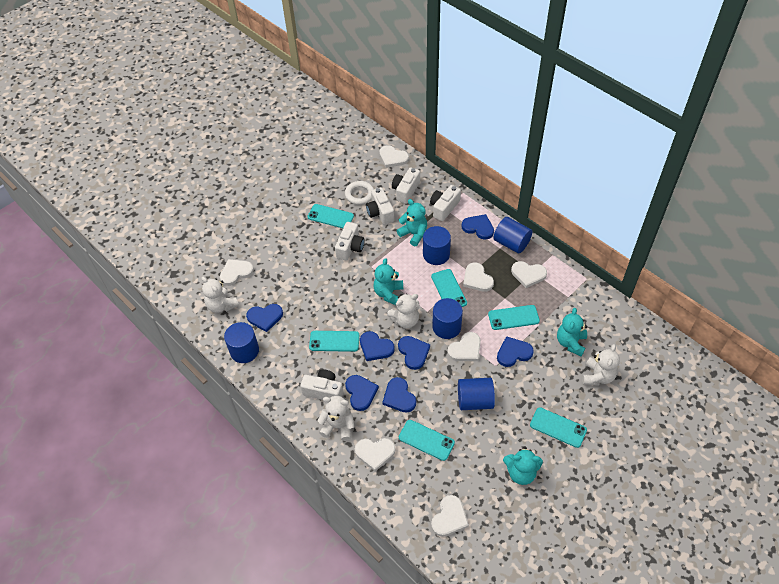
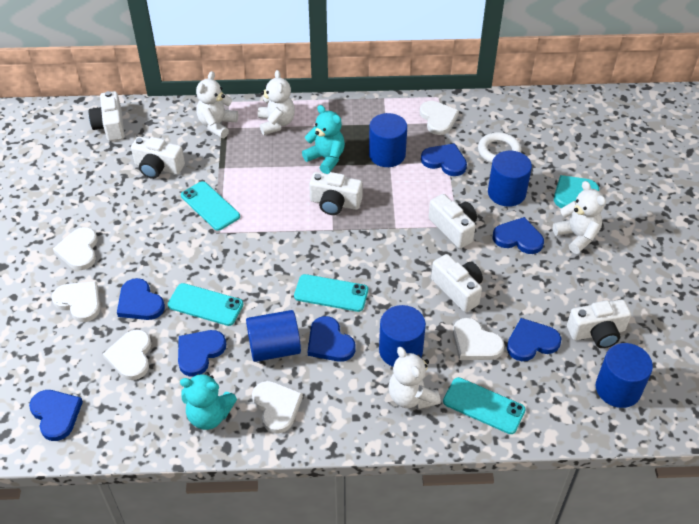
turquoise heart: none = 0 -> [554,175,599,208] = 1
turquoise phone: [307,204,354,228] [309,331,359,352] [399,420,455,461] [431,269,467,307] [488,305,540,330] [530,407,587,448] = 6 -> [168,283,244,326] [181,181,240,231] [294,274,368,312] [443,377,526,434] = 4
turquoise teddy bear: [373,258,403,305] [397,199,427,246] [503,447,543,485] [557,308,587,356] = 4 -> [180,372,237,430] [302,105,345,174] = 2
white camera: [300,369,343,400] [335,222,365,260] [366,187,394,225] [392,167,420,204] [430,185,461,221] = 5 -> [88,91,124,141] [131,136,185,179] [309,172,363,215] [429,194,477,249] [431,254,483,312] [567,299,631,348] = 6
white heart: [220,259,254,286] [355,438,395,472] [380,145,409,168] [431,495,469,537] [447,332,481,361] [463,262,494,292] [511,261,547,288] = 7 -> [52,281,100,322] [53,227,98,270] [103,329,151,380] [252,381,303,434] [420,101,459,135] [453,318,504,360] = 6

